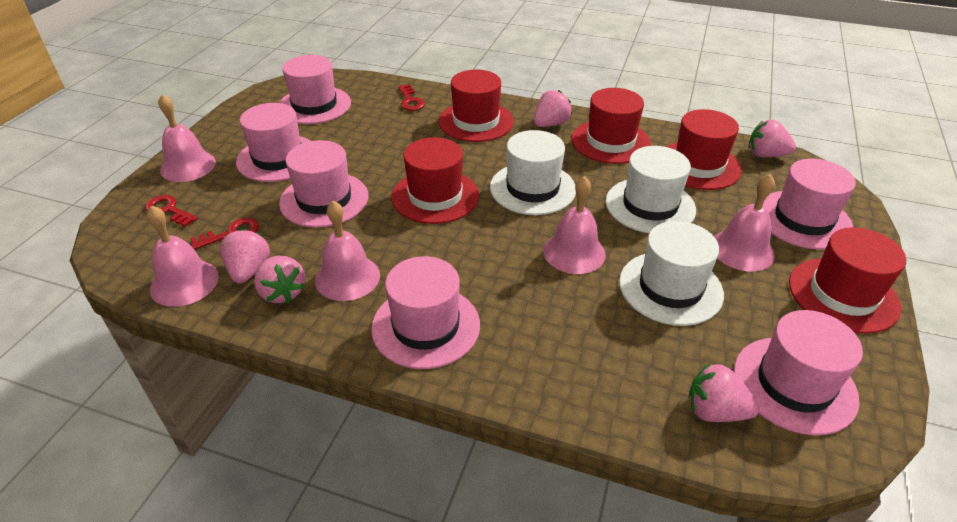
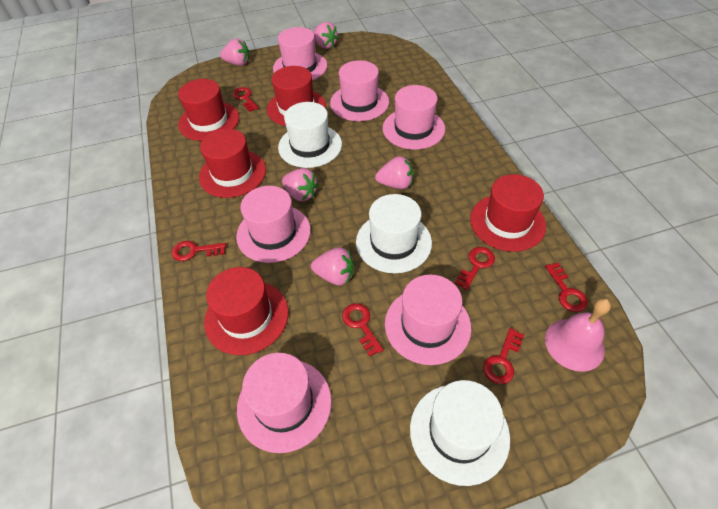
pink bell: [147,205,219,307] [158,94,216,182] [315,201,380,301] [543,176,606,274] [714,174,775,271] = 5 -> [545,298,611,372] = 1
red key: [145,195,198,227] [190,218,259,250] [398,84,425,111] = 3 -> [172,241,226,261] [232,87,259,112] [342,303,383,356] [455,247,495,290] [483,328,524,384] [545,263,588,312] = 6

